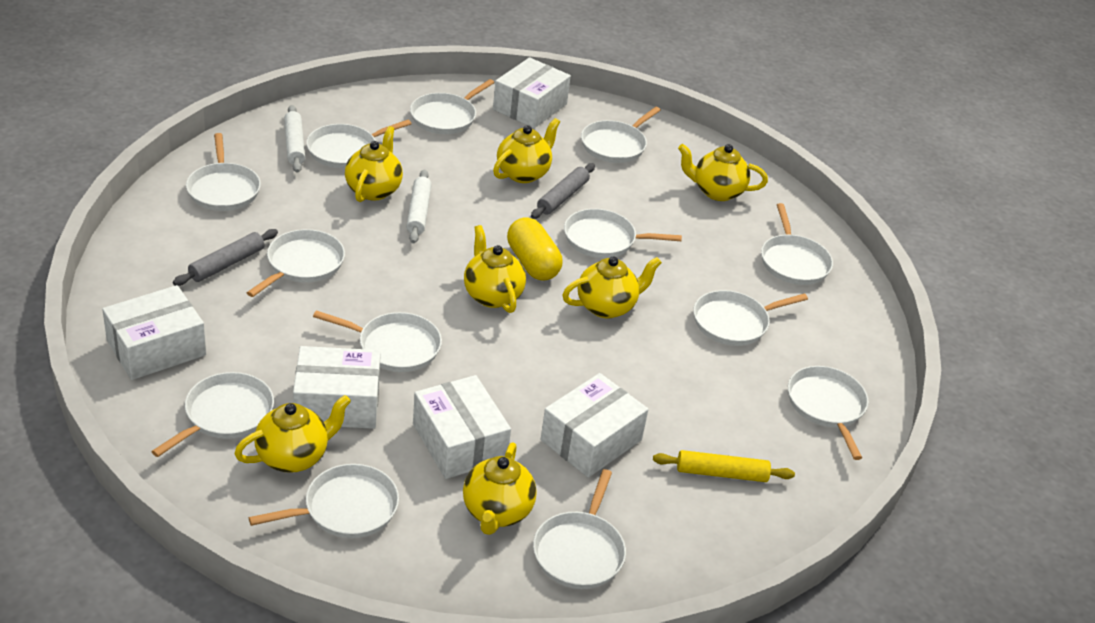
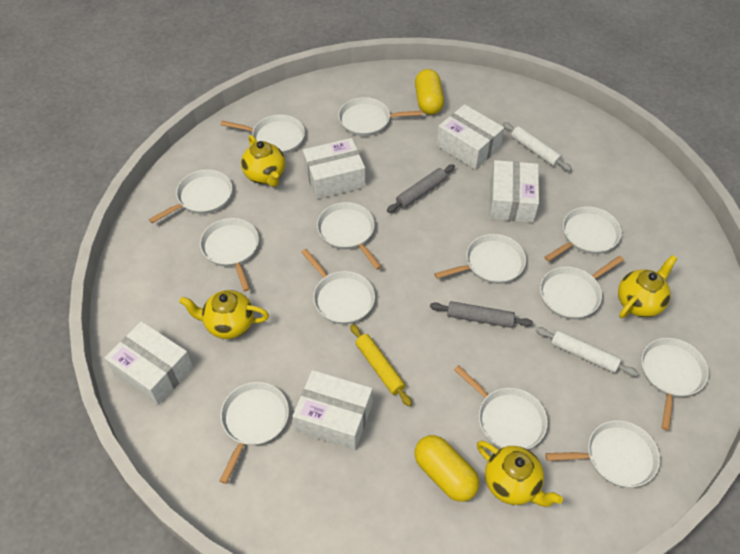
yellow capsule: [507,217,562,281] = 1 -> [415,69,444,115] [415,435,479,502] = 2
yellow teapot: [234,395,351,473] [345,126,403,202] [463,443,537,535] [464,225,526,313] [493,118,560,183] [563,256,662,318] [678,144,768,201] = 7 -> [179,290,269,339] [241,135,286,187] [477,441,563,507] [618,255,677,318] = 4

